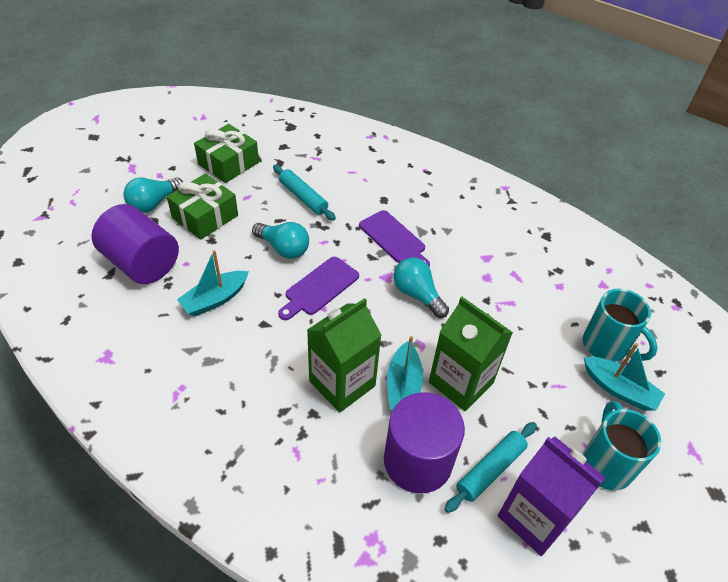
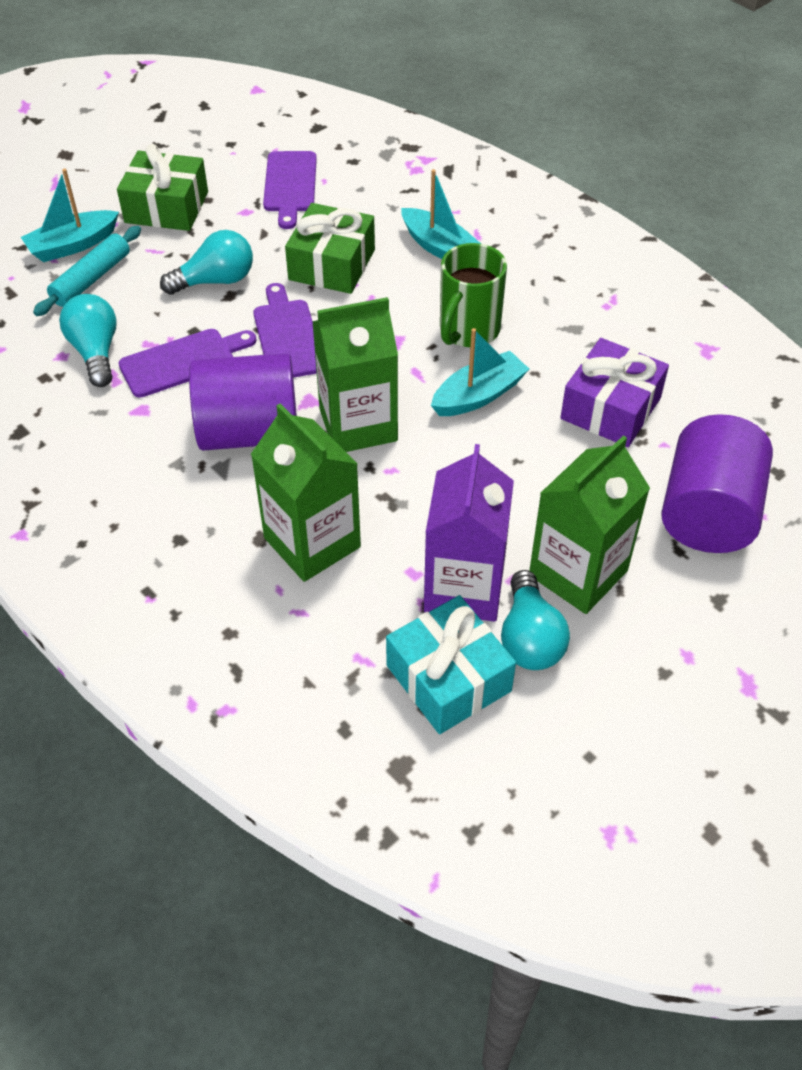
green carton: [307,298,382,413] [429,297,513,411] = 2 -> [251,404,361,582] [312,297,398,452] [529,435,650,614] = 3
green mug: none = 0 -> [440,243,507,347] = 1
purple cutting board: [278,257,359,320] [359,210,430,267] = 2 -> [119,329,257,398] [253,283,317,378] [263,151,317,229] = 3
purple gift: none = 0 -> [560,338,669,447] = 1
turquoise gift: none = 0 -> [386,595,516,734] = 1
turquoise mug: [583,289,658,362] [583,401,661,490] = 2 -> none = 0
turquoise rolling pin: [273,165,336,221] [445,422,537,513] = 2 -> [33,226,141,316] = 1

